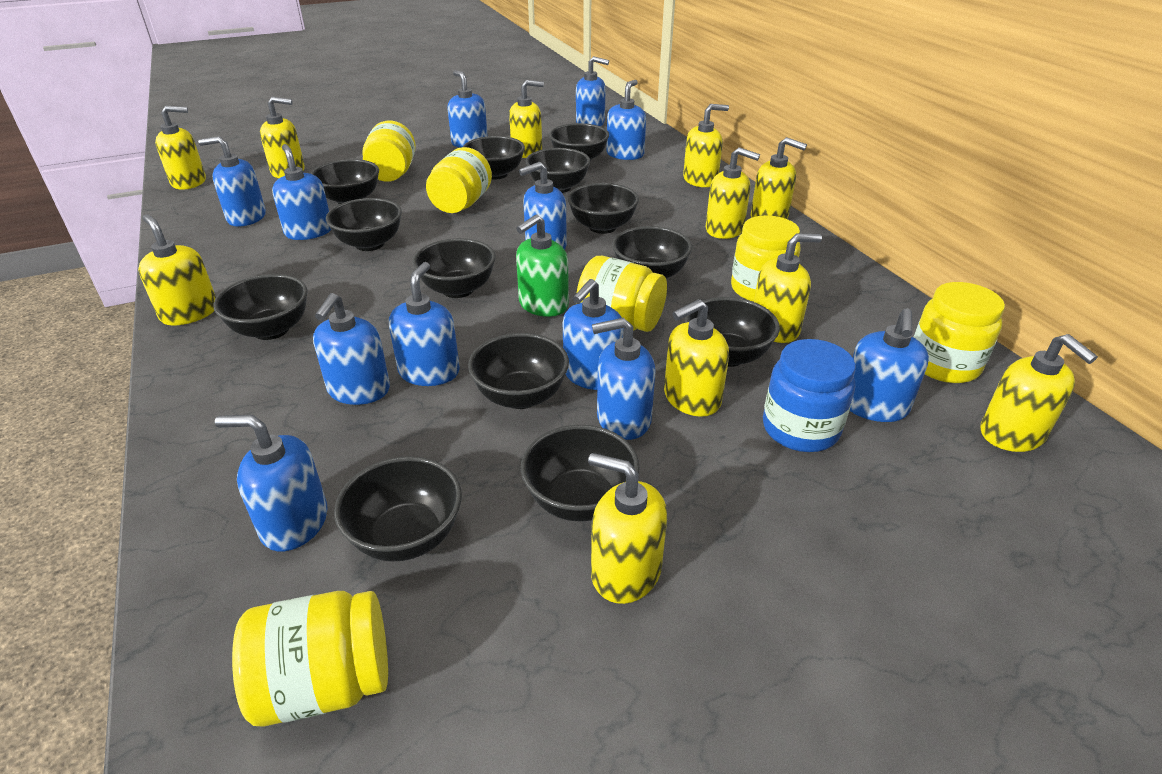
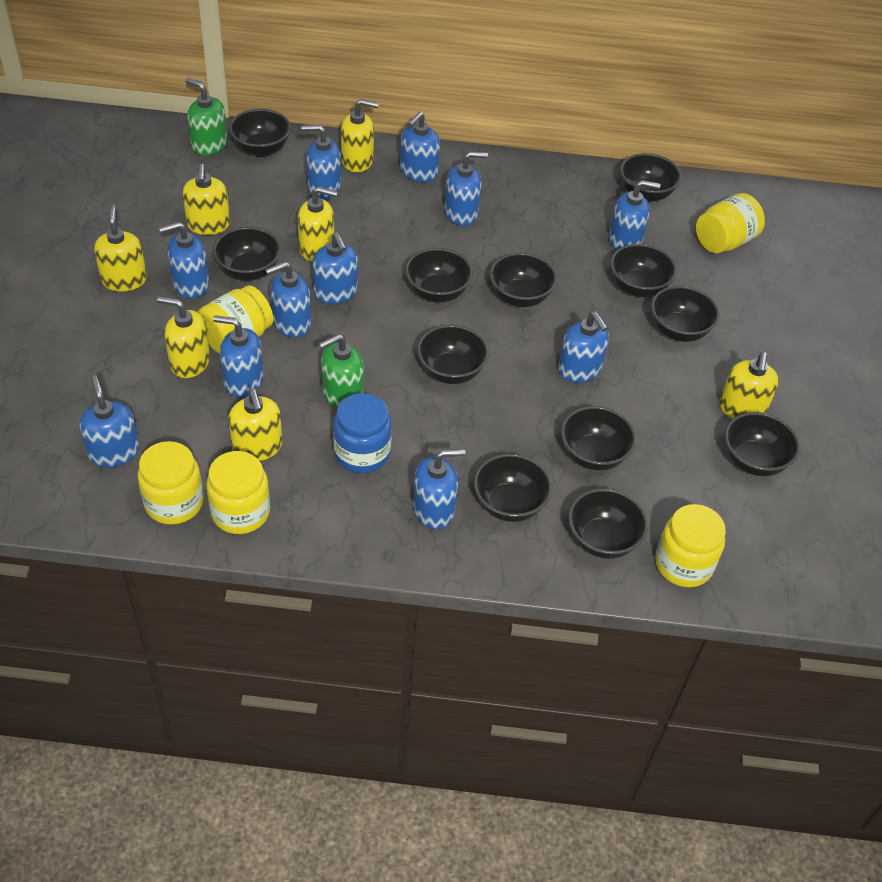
black bowl: [214,274,308,340] [311,159,379,204] [326,198,402,251] [334,456,462,562] [413,238,496,298] [463,136,525,180] [468,333,569,409] [521,425,640,521] [526,148,590,193] [549,123,609,162] [568,183,639,234] [612,226,692,278] [685,297,780,367] = 13 -> [213,227,281,281] [229,109,291,157] [405,248,473,303] [417,325,489,384] [474,454,552,522] [490,253,557,307] [561,406,636,470] [568,488,648,559] [610,244,677,297] [620,153,681,202] [651,286,719,342] [725,412,800,476] = 12
blue soap dispenser: [198,136,266,227] [215,415,328,551] [272,144,331,240] [313,293,390,405] [389,262,460,386] [447,70,488,148] [519,162,567,250] [563,279,624,390] [576,56,609,126] [592,318,656,440] [606,80,646,160] [850,308,929,422] = 12 -> [80,375,139,468] [159,222,209,298] [213,315,264,397] [265,261,311,338] [301,125,341,199] [313,232,358,304] [400,112,440,182] [413,449,466,529] [445,151,488,226] [558,311,609,383] [609,180,660,250] = 11
green soap dispenser: [516,214,569,317] = 1 -> [185,78,227,156] [319,334,364,408] = 2
yellow jar: [232,591,388,727] [363,121,416,182] [426,147,492,213] [577,256,667,332] [731,216,801,302] [913,282,1005,383] = 6 -> [138,441,204,525] [198,285,273,354] [206,451,270,534] [655,504,726,587] [696,193,765,253] = 5
yellow soap dispenser: [138,214,216,325] [155,106,206,190] [260,97,305,178] [509,80,544,158] [588,453,667,604] [664,299,729,417] [683,104,729,187] [706,147,760,239] [751,137,807,219] [754,234,822,343] [981,334,1098,452] = 11 -> [94,205,147,291] [157,296,210,378] [182,164,230,235] [228,389,282,461] [298,186,338,262] [341,99,379,172] [719,352,779,419] = 7

